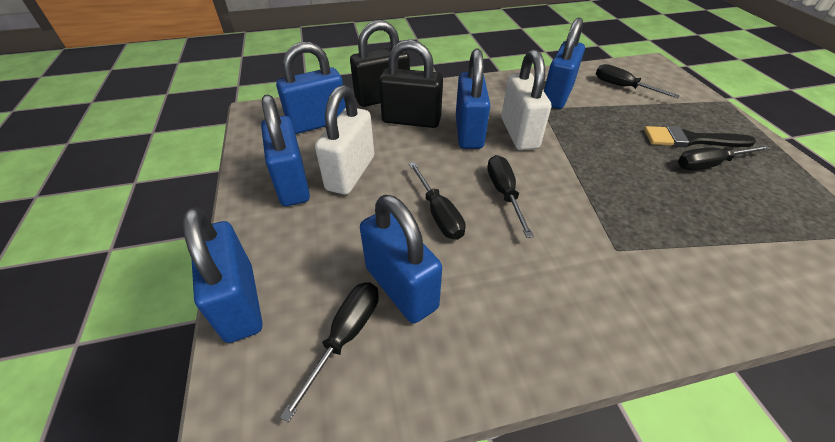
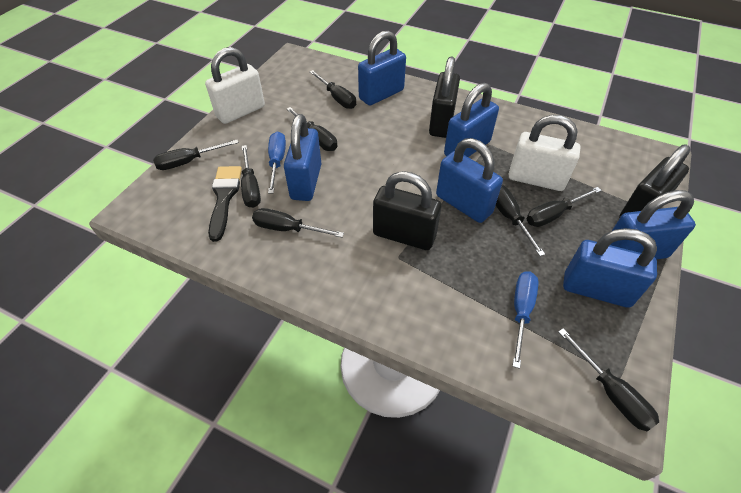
black padlock: [350,20,410,107] [379,40,443,128] = 2 -> [373,171,441,250] [429,56,460,138] [619,144,691,218] = 3
black screwdriver: [280,282,379,423] [409,162,466,240] [487,155,534,238] [596,64,680,98] [678,145,771,171] = 5 -> [153,140,239,170] [241,145,261,208] [252,208,344,238] [287,107,337,151] [310,70,356,109] [495,185,545,256] [527,187,602,227] [558,329,659,431] = 8
blue screwdriver: none = 0 -> [268,132,286,194] [512,271,539,369] = 2

